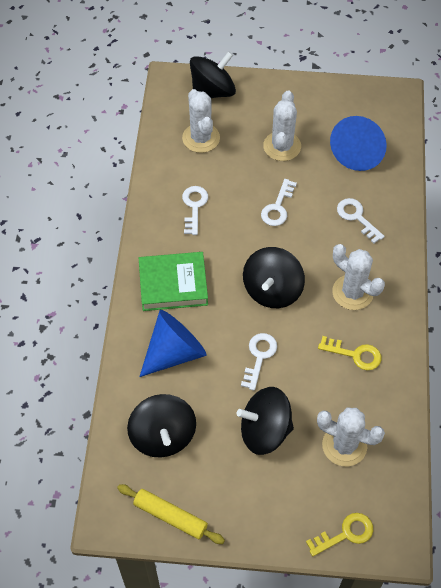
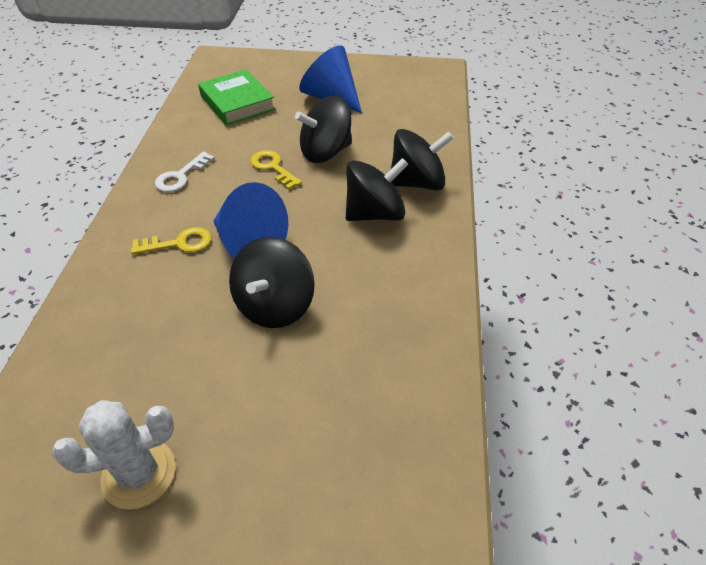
white cactus: [182,89,220,153] [263,90,301,161] [317,408,385,466] [332,244,385,310] = 4 -> [52,400,176,510] = 1
white key: [182,186,208,235] [241,333,277,391] [261,179,297,226] [337,198,385,244] = 4 -> [155,151,215,192] = 1
yellow rolling pin: [117,484,225,544] = 1 -> none = 0

